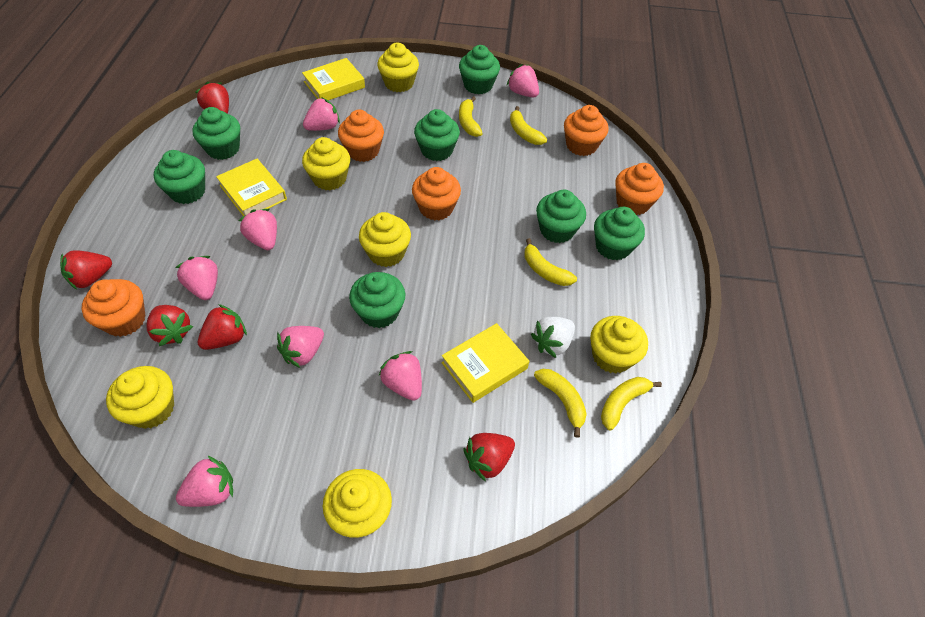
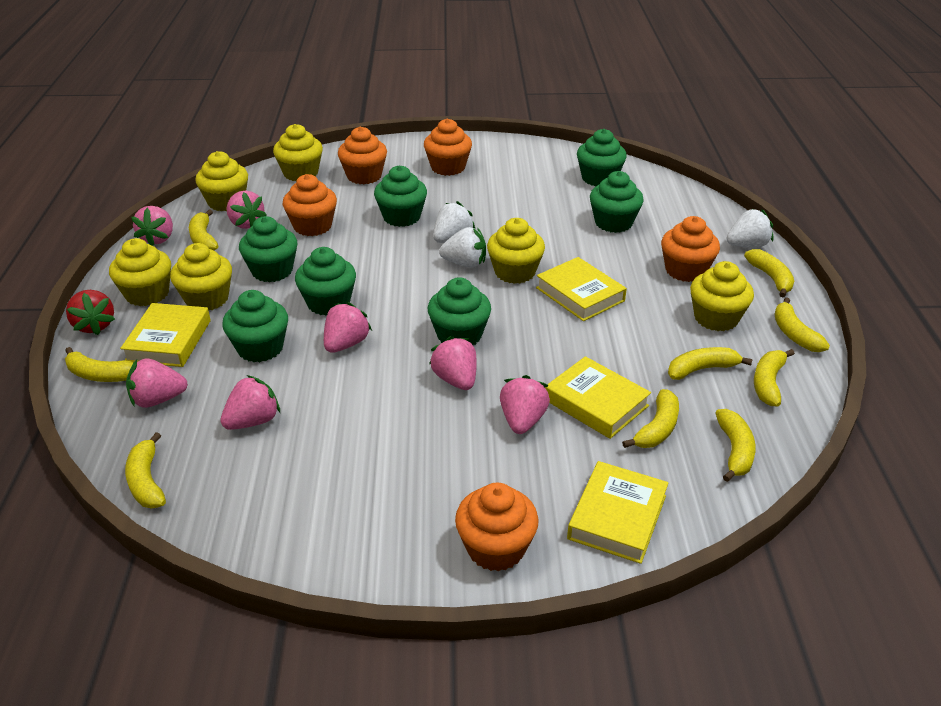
red strawberry: [60,250,112,290] [147,305,193,346] [196,82,229,114] [198,304,247,350] [464,433,515,482] = 5 -> [66,290,115,335] = 1
white strawberry: [531,317,575,358] = 1 -> [433,201,475,243] [439,227,486,268] [727,209,773,248] = 3
yellow banana: [459,96,483,137] [510,106,547,145] [524,238,577,286] [534,369,587,438] [601,377,662,430] = 5 -> [65,347,134,382] [125,432,166,509] [189,209,218,250] [622,389,679,448] [668,347,753,380] [715,409,756,482] [744,249,794,298] [754,349,795,407] [774,297,830,352] = 9
yellow book: [216,159,287,216] [302,58,365,100] [442,323,529,403] = 3 -> [120,303,211,367] [536,257,627,321] [545,356,651,439] [567,461,669,564] = 4

